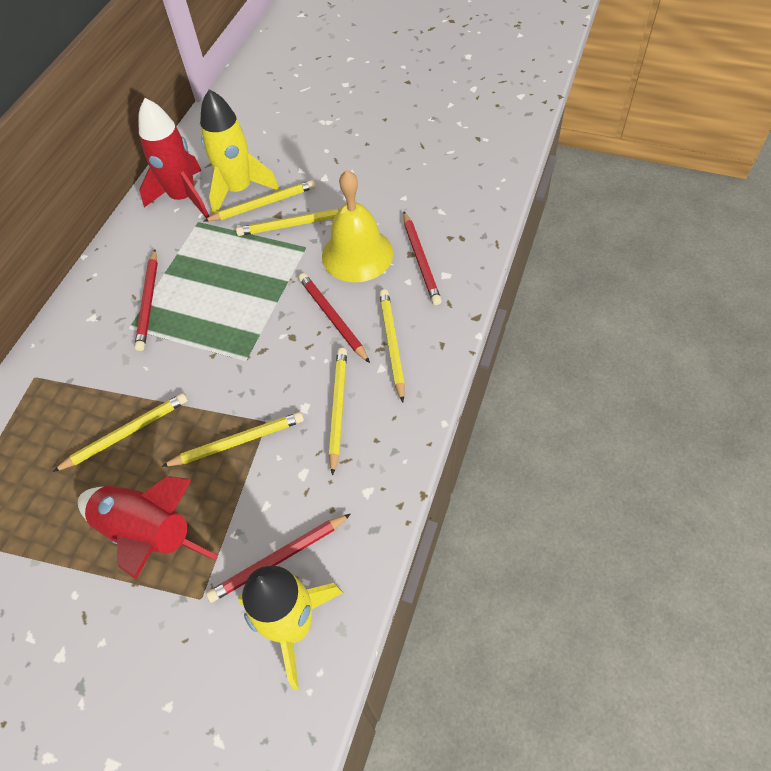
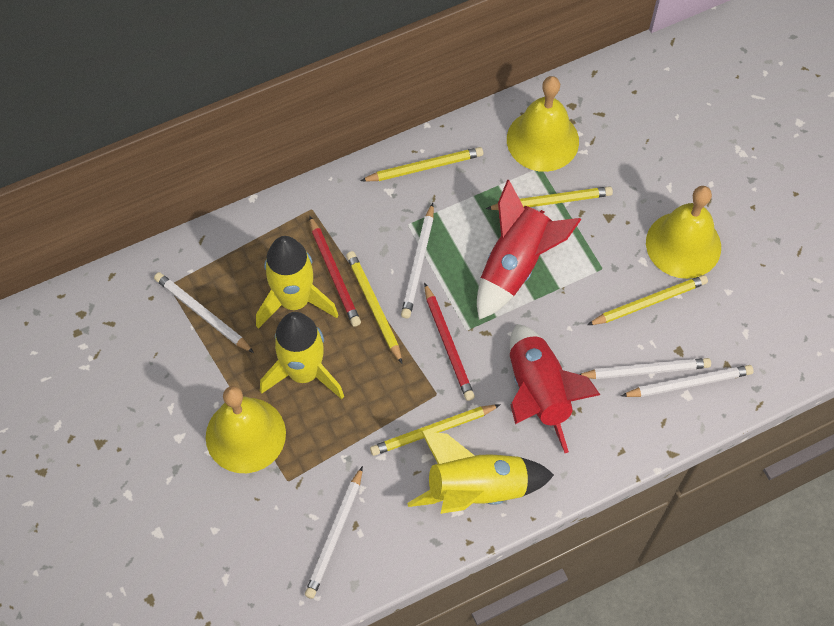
red pencil: [135,249,158,351] [206,514,351,603] [299,273,370,363] [403,212,442,305] = 4 -> [309,216,361,327] [424,282,475,401] = 2
white pencil: none = 0 -> [154,272,254,353] [305,466,363,599] [401,203,434,319] [579,358,711,379] [621,365,754,397] = 5
yellow bell: [322,170,393,282] = 1 -> [206,386,286,473] [507,76,579,172] [646,186,721,279] = 3
yellow pencil: [53,393,188,472] [161,412,304,467] [203,180,315,222] [236,209,339,236] [329,348,347,476] [379,289,405,402] = 6 -> [346,251,402,364] [360,147,483,182] [370,404,501,456] [486,186,613,210] [587,275,708,325] = 5
yellow rocket: [200,89,279,214] [238,566,343,690] = 2 -> [256,236,338,329] [260,312,344,399] [407,431,554,514] = 3

